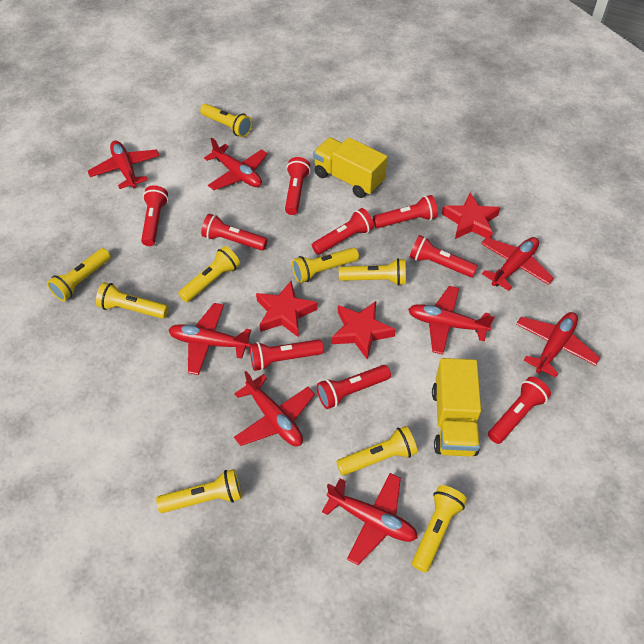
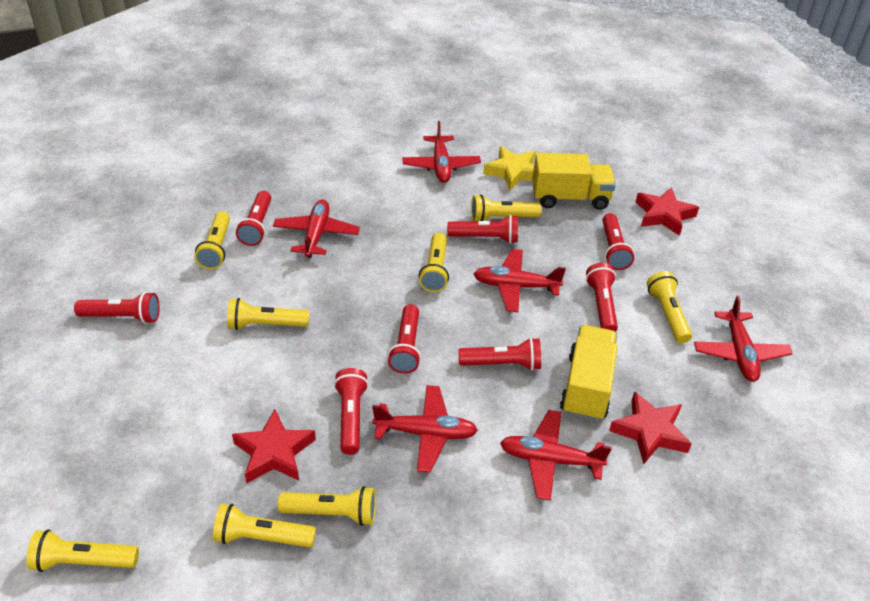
red flashlight: [141,185,168,246] [201,214,268,251] [250,339,324,371] [285,157,311,215] [312,208,374,255] [317,365,391,409] [373,195,438,228] [410,235,478,277] [488,377,551,444] = 9 -> [74,292,160,324] [236,191,271,246] [334,368,369,455] [388,304,421,374] [447,215,518,244] [458,338,541,371] [586,263,618,332] [602,213,634,270] = 8
red plane: [88,140,160,189] [169,303,251,375] [204,138,268,190] [234,371,315,446] [322,473,418,565] [408,286,495,355] [481,237,554,291] [516,312,600,378] = 8 -> [273,199,360,258] [372,385,478,473] [402,121,481,183] [474,249,566,312] [500,410,612,501] [694,296,793,382] = 6
yellow flashlight: [47,248,111,301] [96,282,169,319] [156,469,241,513] [178,246,240,302] [200,104,252,137] [292,248,359,283] [336,426,417,476] [339,258,406,286] [412,485,467,572] = 9 -> [27,530,139,572] [195,211,230,269] [213,504,316,547] [227,298,309,330] [278,486,376,526] [419,232,449,292] [471,195,542,222] [647,271,692,343] = 8
yellow star: none = 0 -> [483,146,535,190] = 1

